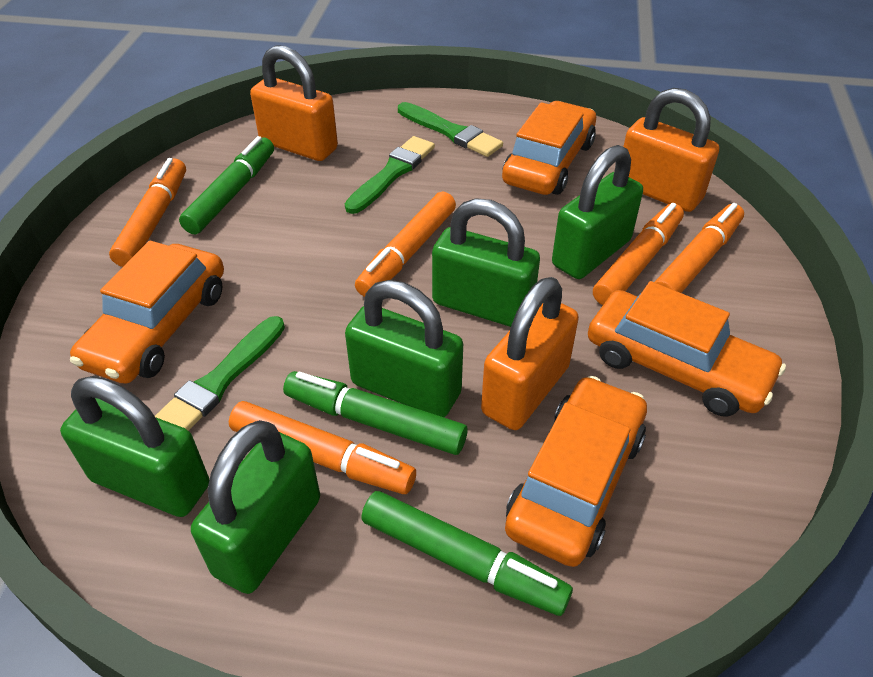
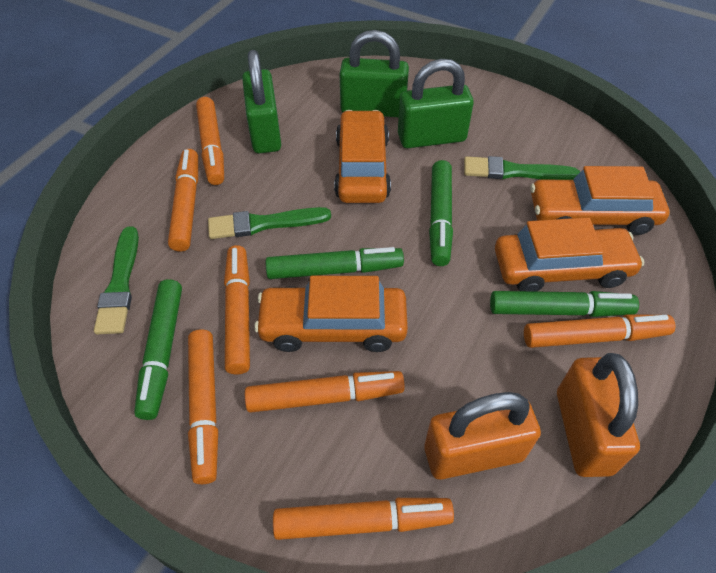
green marker: [179,136,274,234] [283,371,468,455] [361,491,573,616] = 3 -> [134,279,182,420] [266,247,404,279] [429,160,453,266] [490,291,639,317] = 4
green padlock: [60,376,209,517] [191,420,320,594] [345,280,463,417] [432,198,540,327] [552,145,643,279] = 5 -> [242,50,281,153] [340,30,409,117] [398,59,474,148] = 3
orange marker: [109,158,186,267] [229,401,416,494] [355,192,456,297] [593,203,684,305] [655,203,744,293] = 5 -> [168,149,198,252] [188,329,218,484] [196,97,224,185] [224,245,250,374] [245,371,405,413] [273,498,454,540] [524,315,676,348] = 7
orange padlock: [250,45,338,161] [481,277,579,430] [623,88,719,212] = 3 -> [424,392,541,480] [557,353,640,477] = 2

